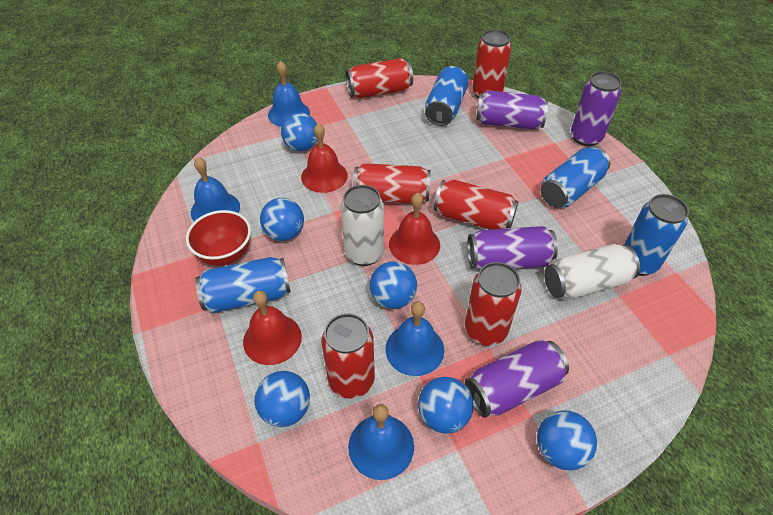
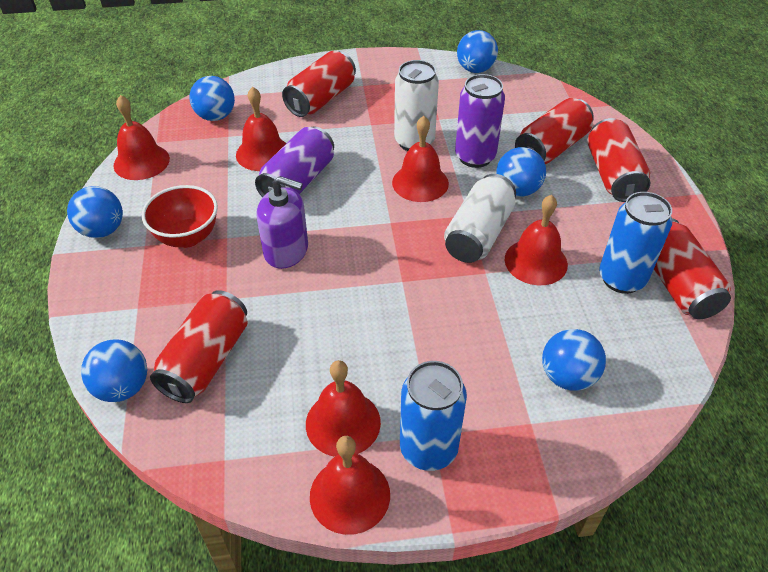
blue bell: [191,157,240,221] [268,61,310,127] [348,404,414,480] [386,301,444,376] = 4 -> none = 0
blue can: [195,257,291,313] [425,66,469,126] [541,146,610,208] [624,194,689,276] = 4 -> [400,361,467,471] [599,192,672,294] = 2
purple can: [465,340,569,418] [467,226,558,270] [476,90,548,130] [571,71,622,146] = 4 -> [255,126,334,198] [455,74,505,168] = 2
purple soap dispenser: none = 0 -> [257,176,308,269] = 1
red bell: [243,291,302,365] [301,123,348,193] [389,193,440,265] = 3 -> [114,95,170,180] [236,87,286,171] [306,360,381,457] [310,436,390,535] [392,116,449,202] [505,195,568,285] = 6
red can: [321,313,375,399] [346,58,413,98] [353,163,431,204] [434,180,518,229] [465,262,522,346] [472,29,512,99] = 6 -> [150,290,247,403] [282,51,356,117] [515,98,594,164] [588,118,650,202] [654,218,731,319] = 5

